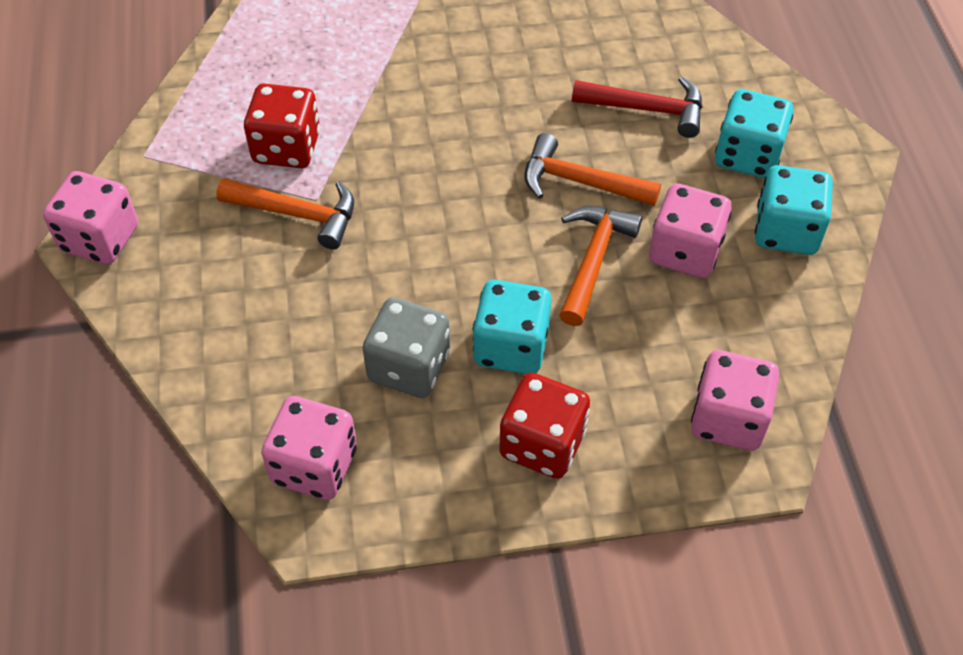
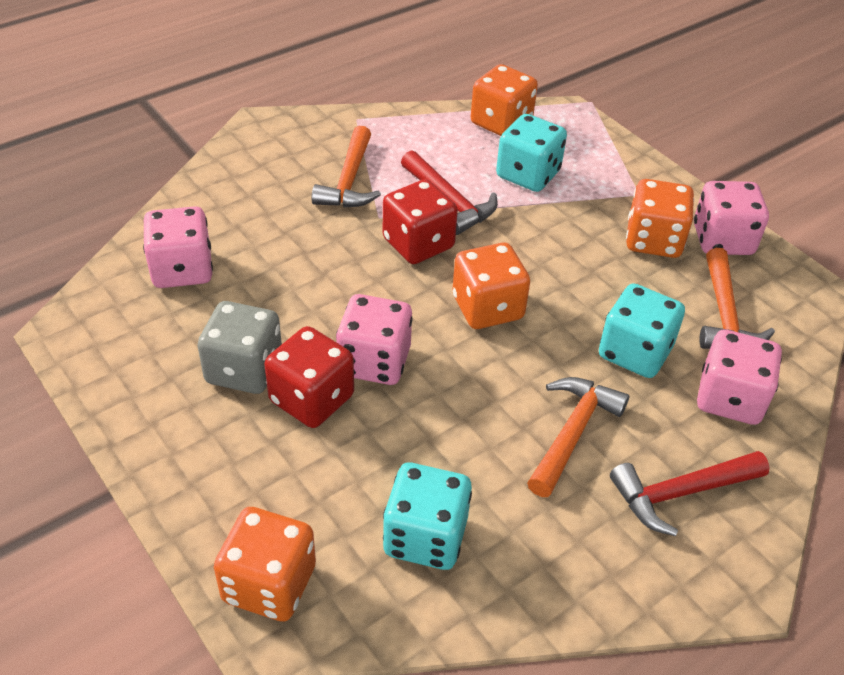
orange dice: none = 0 -> [214,507,316,622] [452,243,530,329] [471,64,538,136] [626,179,694,258] = 4
red hammer: [572,76,702,138] = 1 -> [401,150,498,235] [610,451,770,536] = 2

